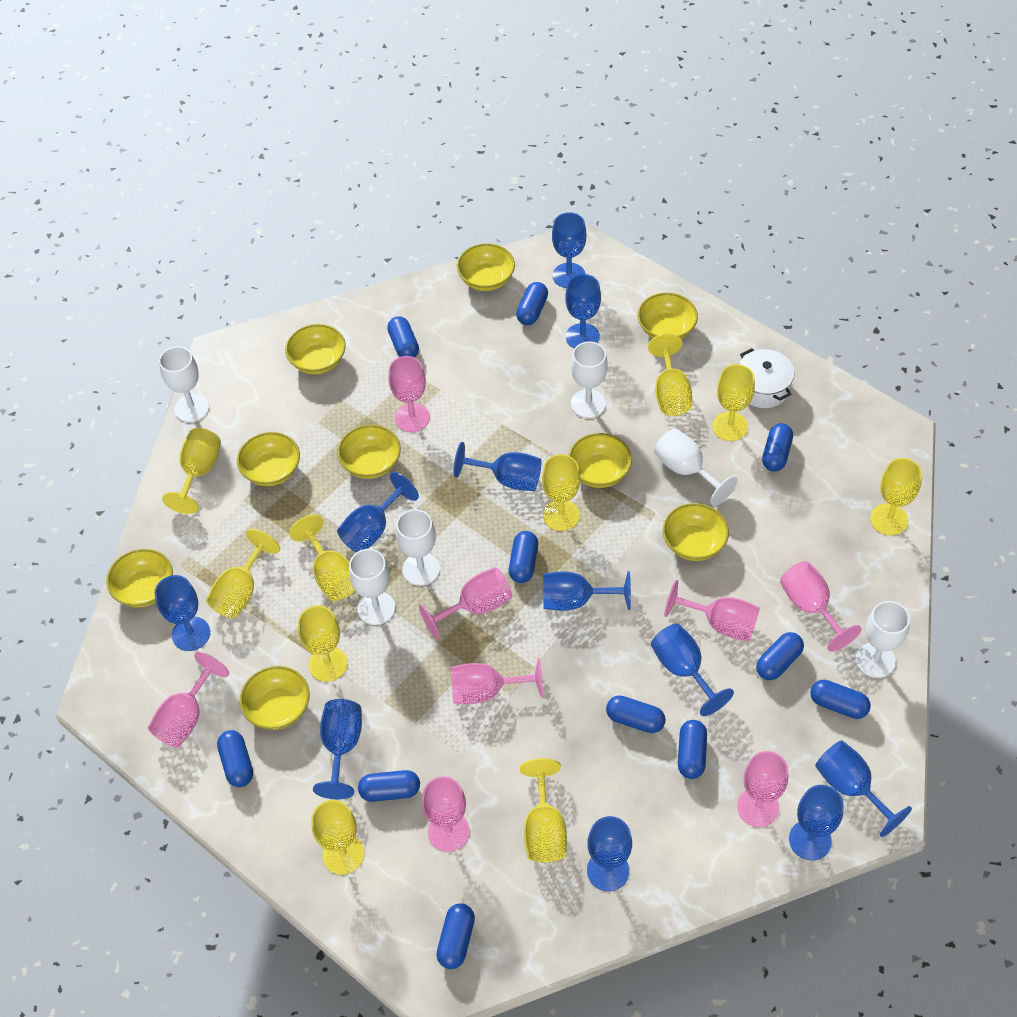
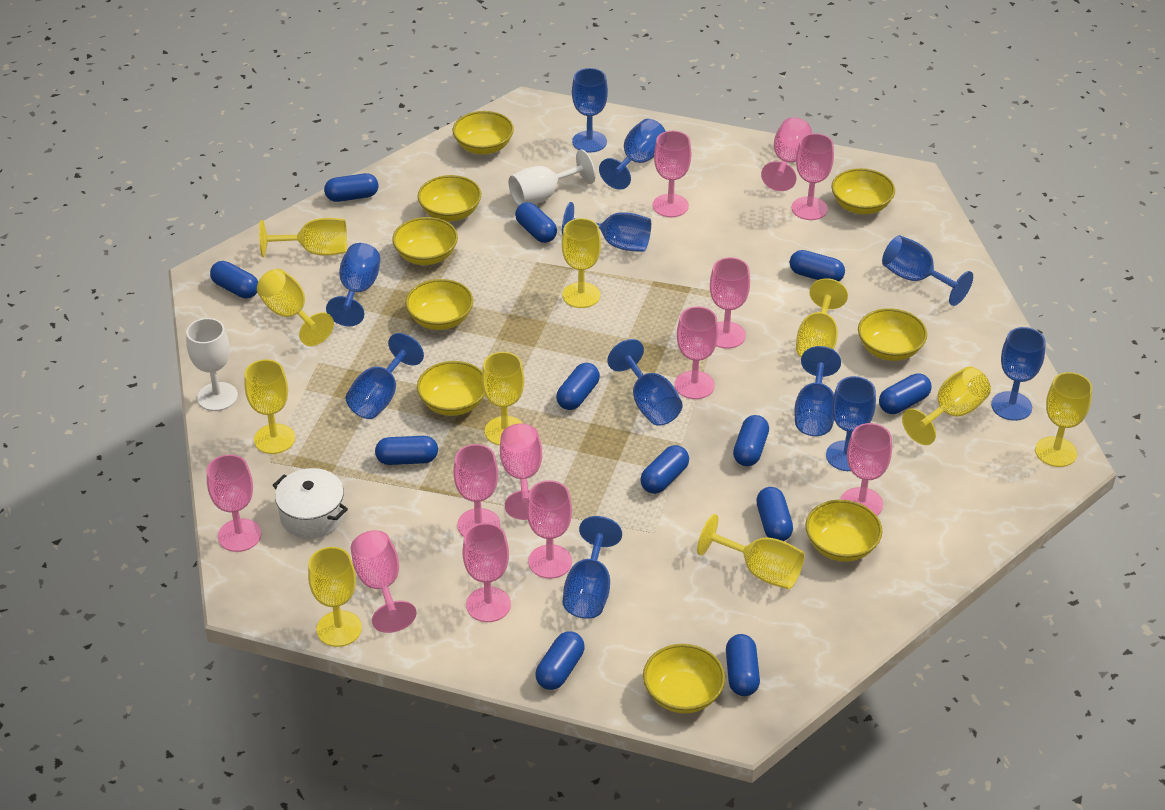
blue capsule: [217,730,253,787] [358,770,420,802] [387,316,419,357] [437,903,475,969] [509,531,538,583] [516,282,548,325] [606,695,666,733] [678,720,707,779] [756,632,804,680] [762,423,793,471] [810,680,871,719] = 11 -> [210,261,258,299] [324,173,378,202] [375,436,438,465] [515,202,557,243] [536,631,584,690] [556,363,600,410] [640,445,689,494] [726,634,760,696] [733,415,769,466] [756,487,793,541] [790,250,845,282] [879,373,931,414] = 12
pink goblet: [148,652,229,747] [389,356,430,432] [419,567,512,640] [422,776,470,852] [451,658,543,704] [664,580,760,641] [737,751,788,827] [780,561,862,652] = 8 -> [207,454,261,552] [351,530,417,633] [453,444,500,537] [463,523,511,622] [500,423,542,520] [527,480,572,579] [653,131,691,217] [675,306,718,399] [710,257,750,349] [761,117,812,191] [792,133,834,220] [841,423,892,516] = 12
white goblet: [159,346,209,422] [349,549,395,625] [396,509,440,586] [571,341,608,418] [654,428,738,506] [856,601,910,678] = 6 -> [186,318,238,411] [509,149,596,206] = 2

